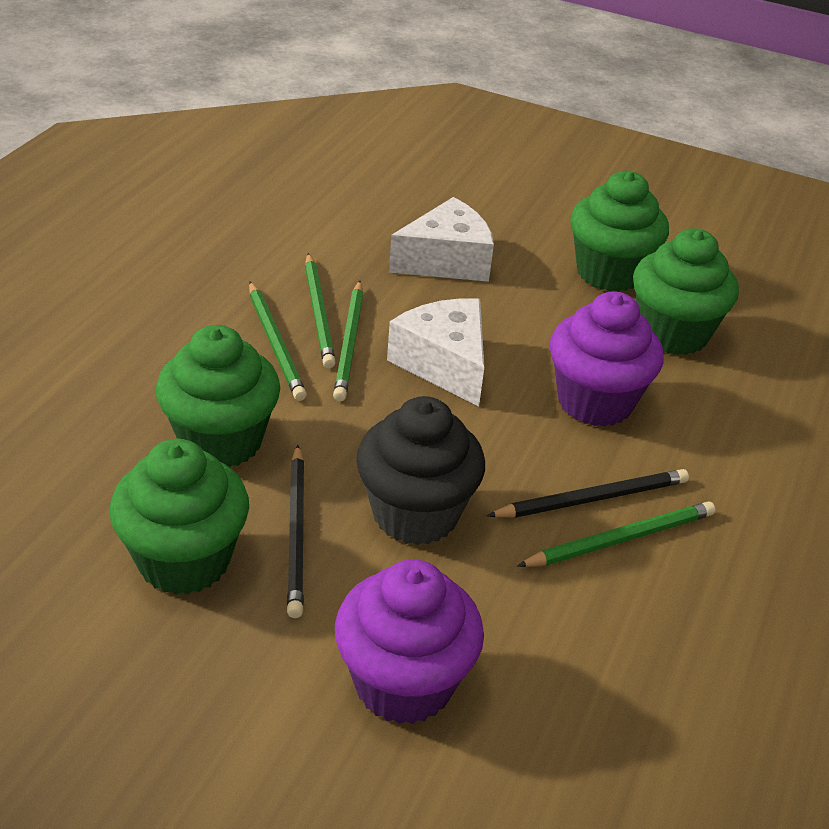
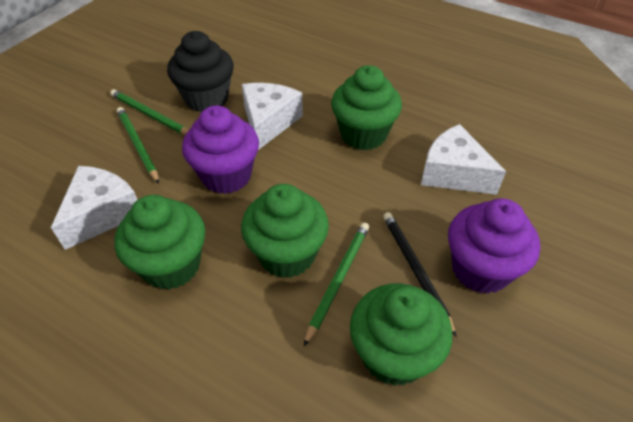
black pencil: [287,445,305,618] [487,469,689,518] = 2 -> [383,212,457,337] = 1
green pencil: [249,282,307,401] [305,253,336,368] [333,281,363,401] [517,502,715,567] = 4 -> [110,89,189,135] [117,107,159,184] [304,223,369,346] = 3
white cheese: [387,298,484,406] [389,197,494,282] = 2 -> [51,166,137,250] [242,83,303,150] [421,124,506,195] = 3

